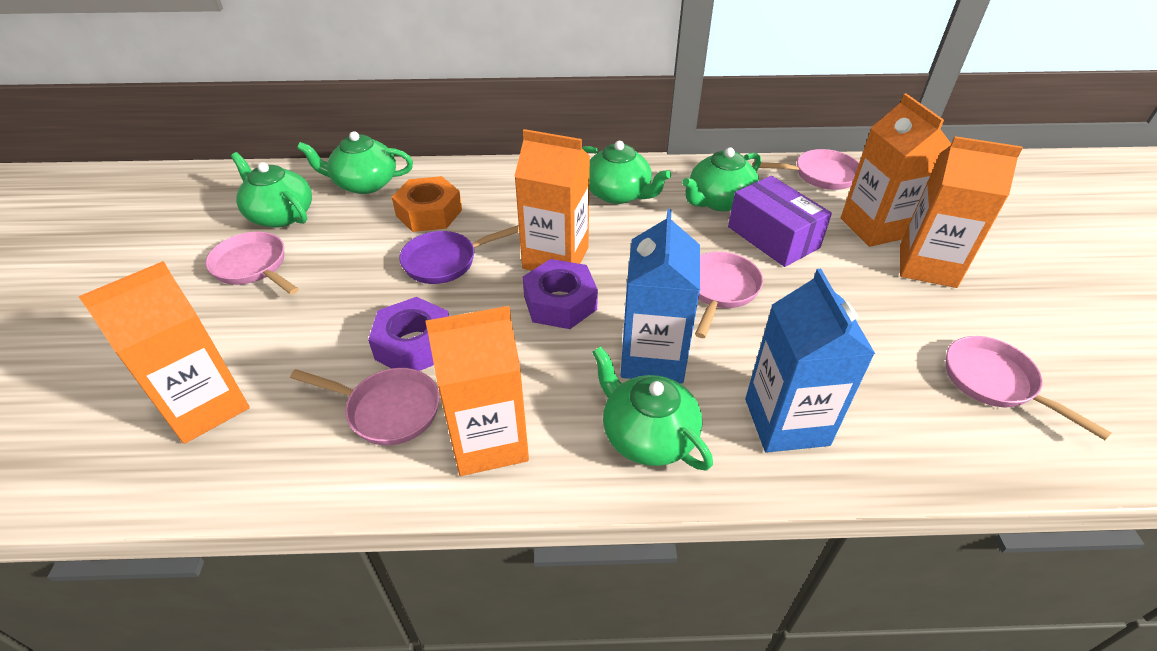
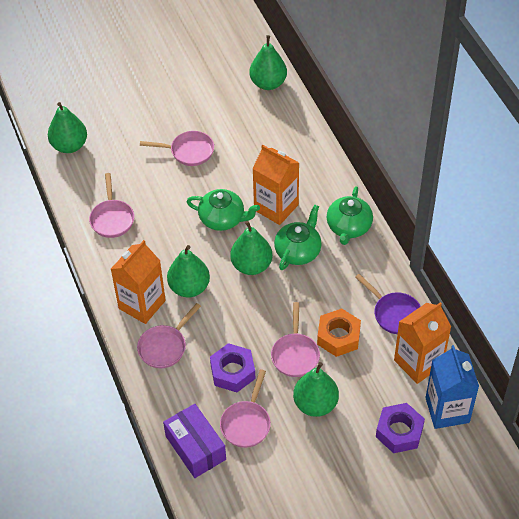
blue carton: [621,209,700,384] [745,269,875,453] = 2 -> [425,345,479,429] = 1
green pear: none = 0 -> [48,102,87,153] [167,245,210,298] [230,221,272,275] [249,35,287,90] [293,362,339,417] = 5
green teapot: [231,152,312,228] [297,131,413,194] [582,141,671,204] [592,346,713,470] [682,147,761,212] = 5 -> [187,189,260,231] [274,205,322,270] [327,186,373,245] = 3
orange carton: [78,261,250,444] [426,306,529,476] [514,129,590,271] [841,94,951,247] [900,136,1023,288] = 5 -> [111,240,166,324] [252,145,299,225] [394,302,451,384] = 3

